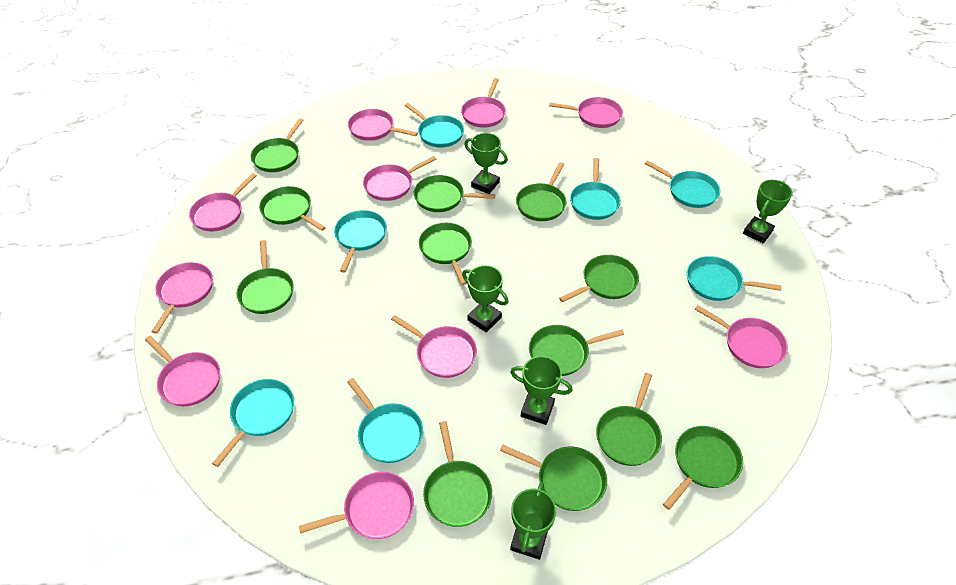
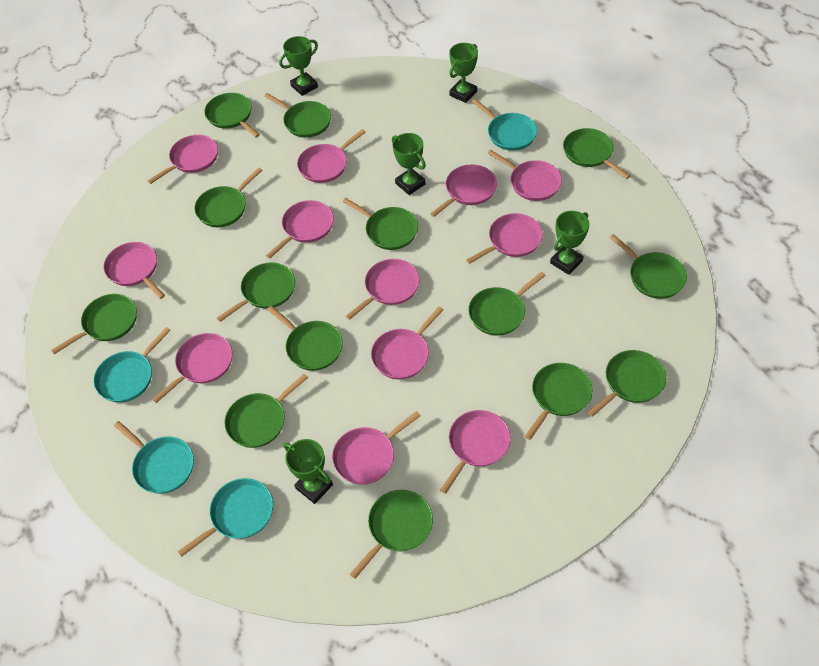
green pan: [237,240,294,314] [251,118,303,172] [259,186,326,231] [414,175,495,212] [419,223,472,285] [423,421,492,527] [500,445,607,511] [516,162,566,221] [529,325,624,376] [559,255,639,302] [596,373,662,466] [663,426,743,510] = 12 -> [51,294,137,354] [194,167,262,227] [204,93,260,138] [217,262,295,322] [224,374,308,448] [264,93,331,138] [267,306,343,371] [343,198,418,250] [350,490,433,579] [468,272,546,336] [524,363,593,440] [563,128,630,179] [587,350,666,417] [609,234,687,299] = 14
pink pan: [145,336,220,406] [152,262,213,334] [189,173,257,231] [299,472,414,539] [348,109,418,141] [363,156,436,201] [391,315,477,378] [461,78,506,128] [549,97,623,128] [694,305,788,368] = 10 -> [103,242,165,299] [147,135,218,184] [152,333,233,403] [266,200,334,259] [297,129,366,183] [332,411,420,485] [346,259,420,320] [371,307,443,379] [430,164,497,217] [440,410,511,494] [466,213,543,264] [488,150,562,201] = 12
turquoise pan: [212,379,294,467] [334,210,387,273] [347,378,423,463] [405,103,464,148] [570,158,621,220] [645,160,720,208] [687,256,782,301] = 7 -> [93,327,171,403] [114,421,194,494] [178,478,273,557] [472,99,537,151] = 4

